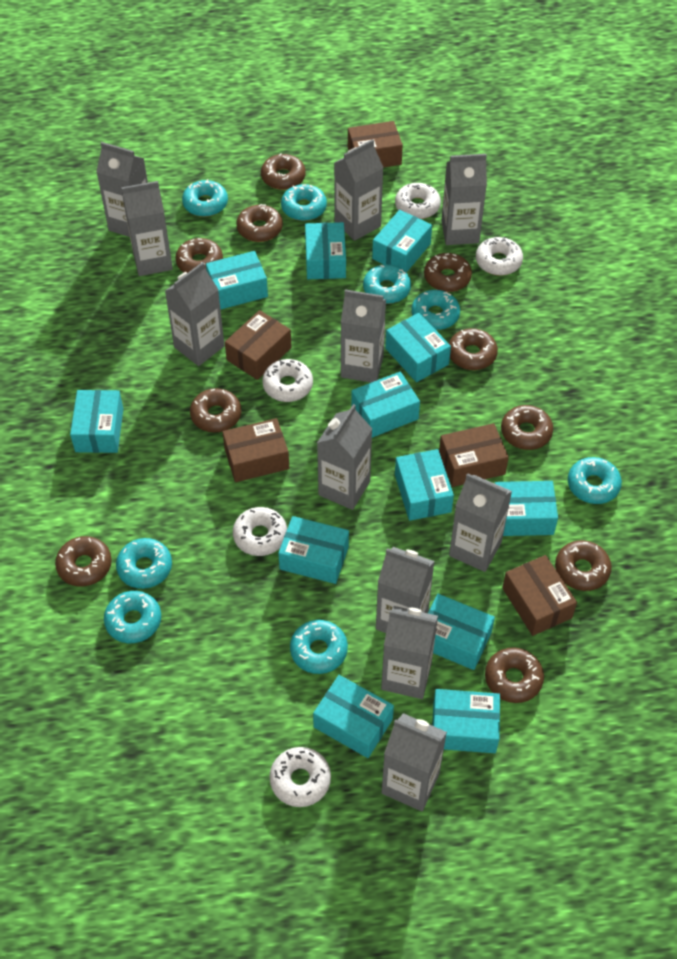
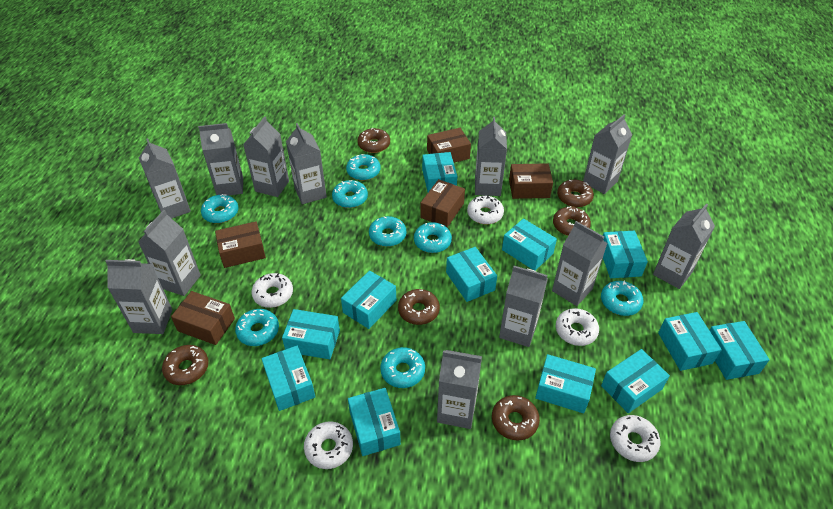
brown donut: [55,536,112,587] [175,238,223,273] [190,388,241,433] [236,204,283,242] [261,153,306,190] [424,253,472,292] [449,328,498,370] [485,647,544,703] [501,405,553,450] [555,540,612,591] = 10 -> [162,345,209,385] [357,128,390,153] [398,289,440,325] [492,395,540,441] [553,206,591,236] [557,180,594,207] = 6
grey carton: [96,142,148,237] [121,181,173,276] [165,262,225,366] [317,404,372,510] [334,139,384,241] [341,290,386,383] [376,547,435,633] [381,606,438,699] [381,713,447,811] [441,154,487,245] [449,473,512,572] = 11 -> [105,259,172,334] [138,210,201,296] [139,138,191,218] [198,123,243,195] [243,116,289,197] [286,123,327,204] [437,350,482,429] [475,117,507,196] [499,266,548,347] [552,221,607,306] [583,114,632,194] [653,204,715,289] = 12

